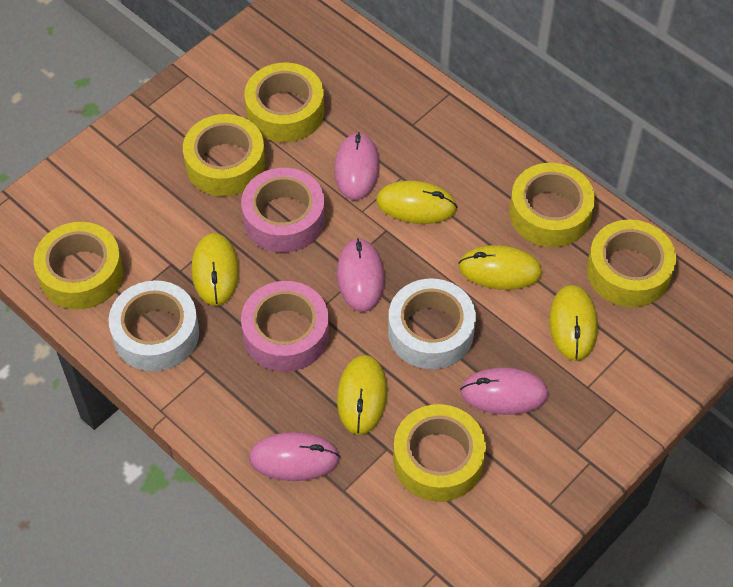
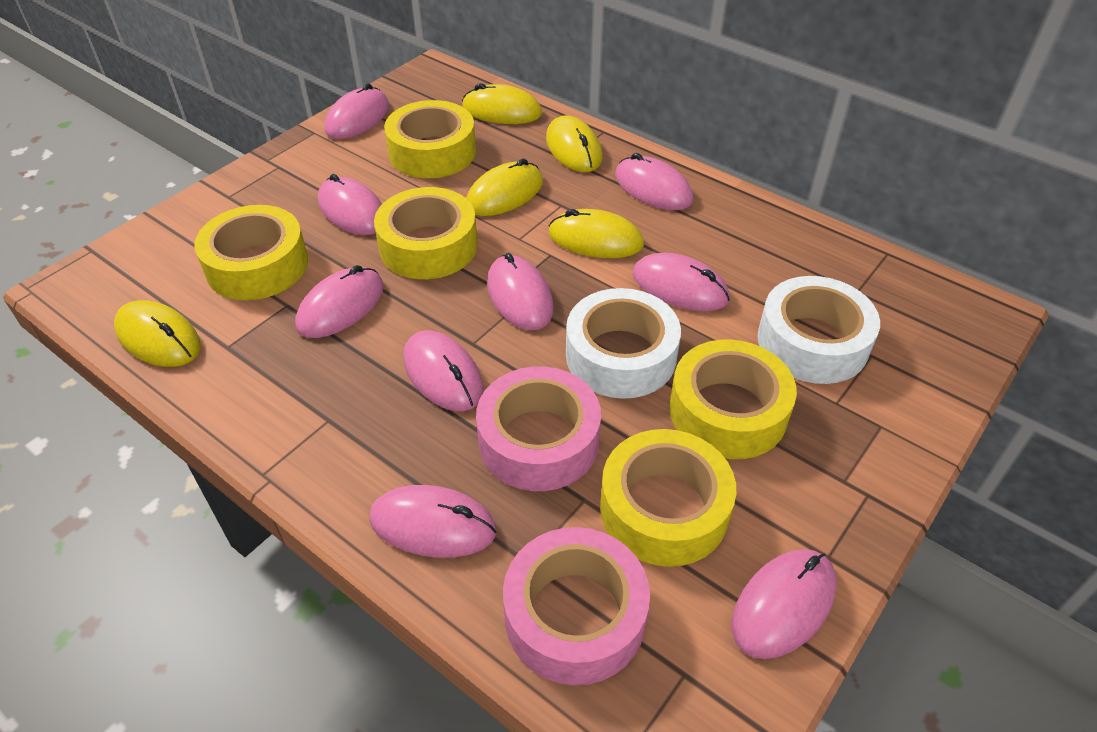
pink mouse: [249,432,340,481] [334,132,380,200] [337,238,385,312] [460,367,549,415] = 4 -> [295,265,384,338] [318,174,382,235] [325,83,389,139] [369,485,497,558] [403,330,483,411] [487,253,554,330] [615,153,693,210] [632,253,730,311] [732,549,837,659] = 9
yellow tape: [33,222,123,310] [183,114,265,196] [244,63,324,142] [393,404,486,502] [509,163,595,247] [587,219,676,307] = 6 -> [194,205,308,300] [374,187,478,279] [384,100,476,178] [600,429,736,567] [669,339,797,459] = 5

